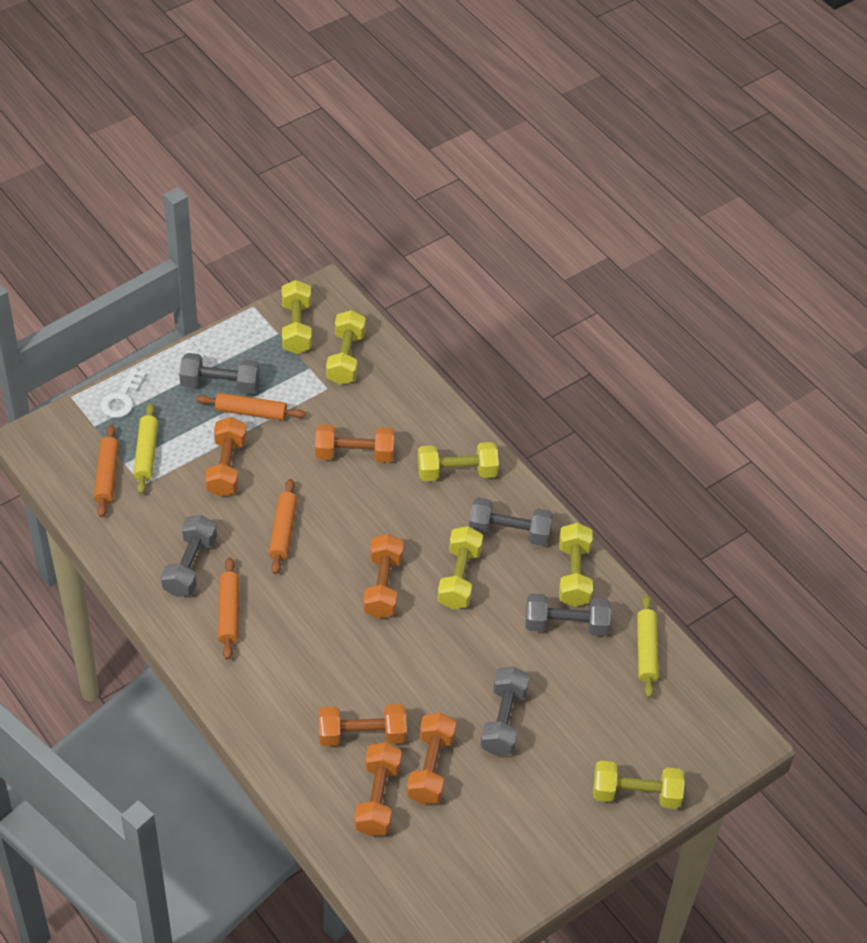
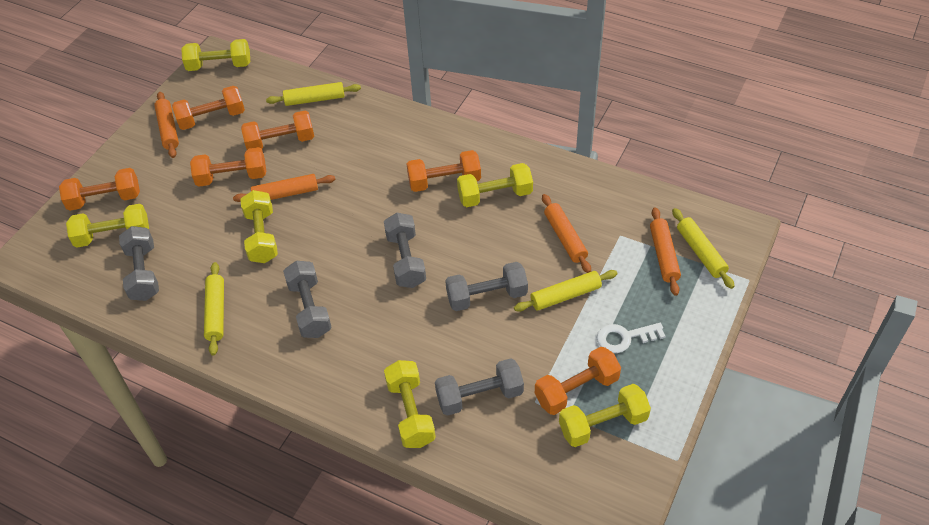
yellow rolling pin: [133,403,158,494] [637,595,659,698] = 2 -> [204,262,224,356] [266,82,361,106] [514,270,618,312] [672,208,735,289] = 4

